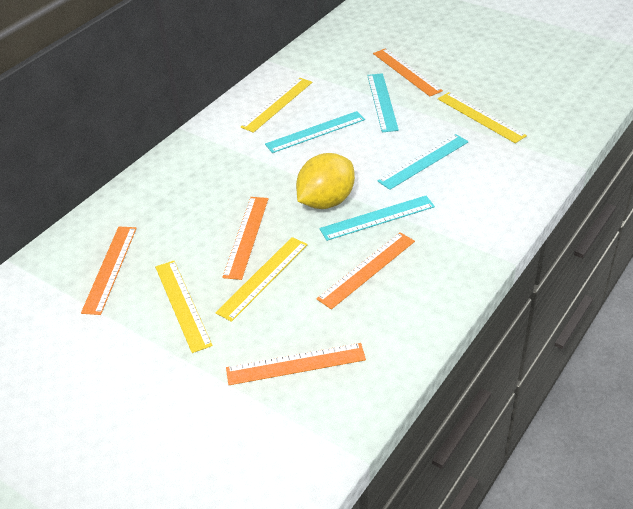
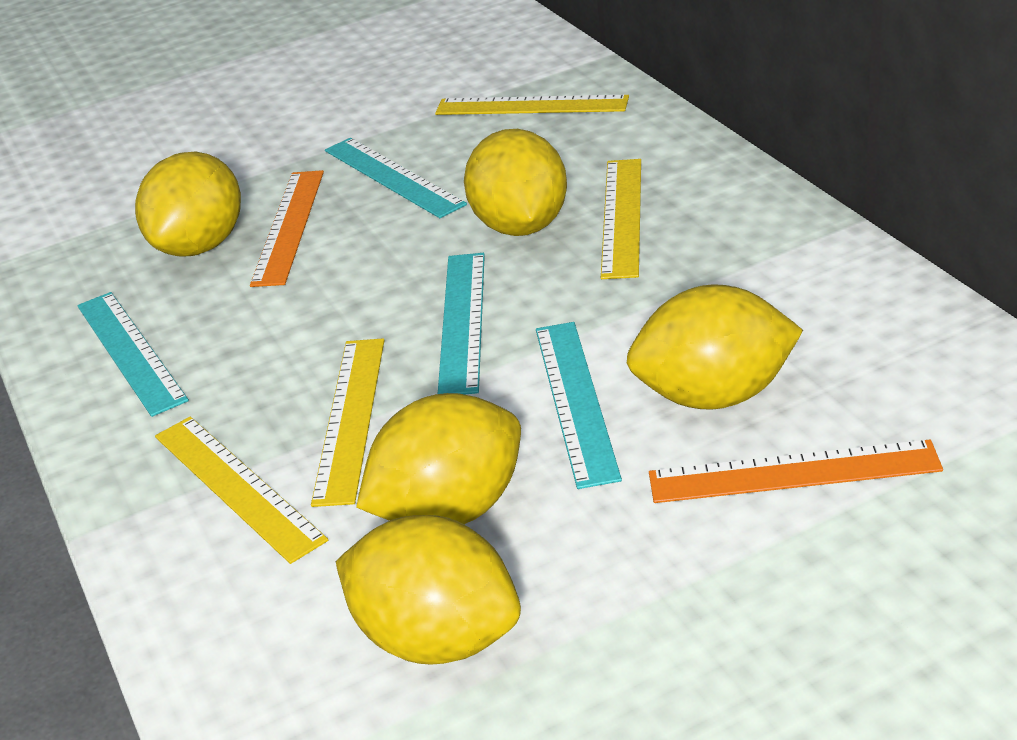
orange ruler: [81,227,137,315] [222,197,269,280] [226,343,366,385] [316,232,415,309] [373,48,443,96] = 5 -> [250,170,324,287] [649,440,943,503] = 2
yellow lemon: [296,153,355,209] = 1 -> [135,151,241,257] [335,515,521,665] [356,393,521,524] [464,129,567,236] [627,284,803,410] = 5

